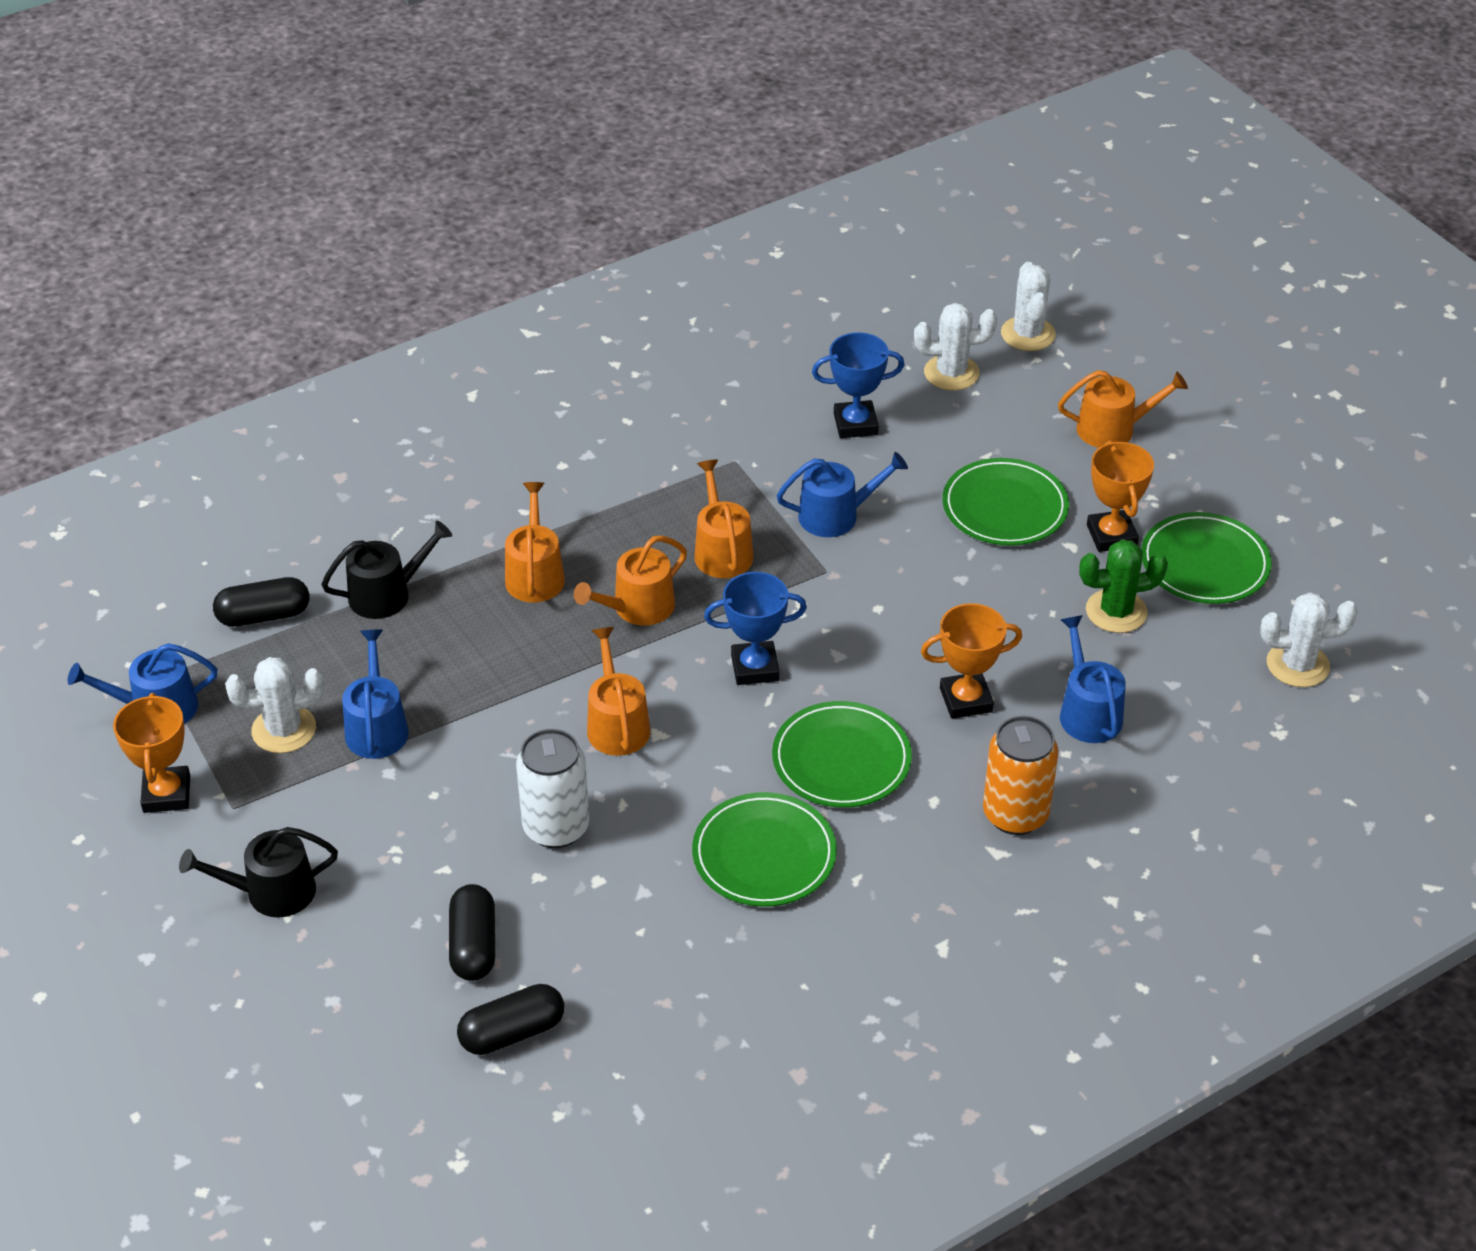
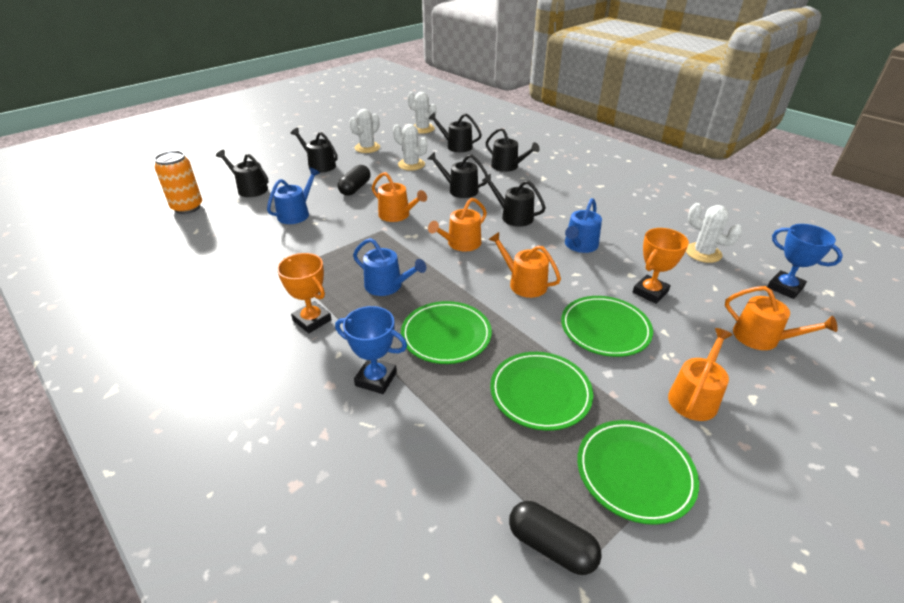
black capsule: [213,577,310,627] [449,884,495,981] [457,984,564,1055] = 3 -> [338,165,371,196] [509,501,602,575] = 2
black watering can: [179,827,338,918] [321,521,452,619] = 2 -> [216,149,268,197] [291,128,338,173] [428,112,482,152] [428,152,488,198] [482,174,546,227] [486,128,540,172] = 6
blue watering can: [68,643,217,724] [342,630,409,759] [776,452,908,537] [1060,615,1126,743] = 4 -> [267,168,320,224] [353,238,426,296] [565,198,602,253] = 3
green cactus: [1079,539,1168,633] = 1 -> none = 0
orange trophy: [113,693,190,813] [921,603,1022,719] [1087,441,1154,552] = 3 -> [277,253,332,333] [633,228,689,304] = 2
white can: [516,729,589,848] = 1 -> none = 0

